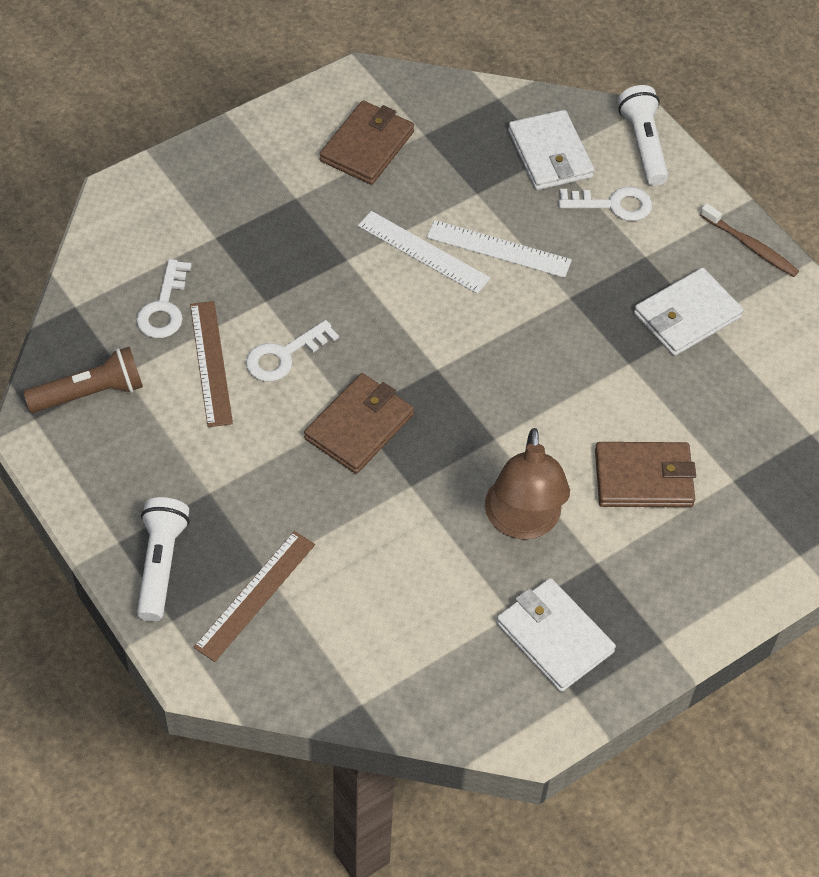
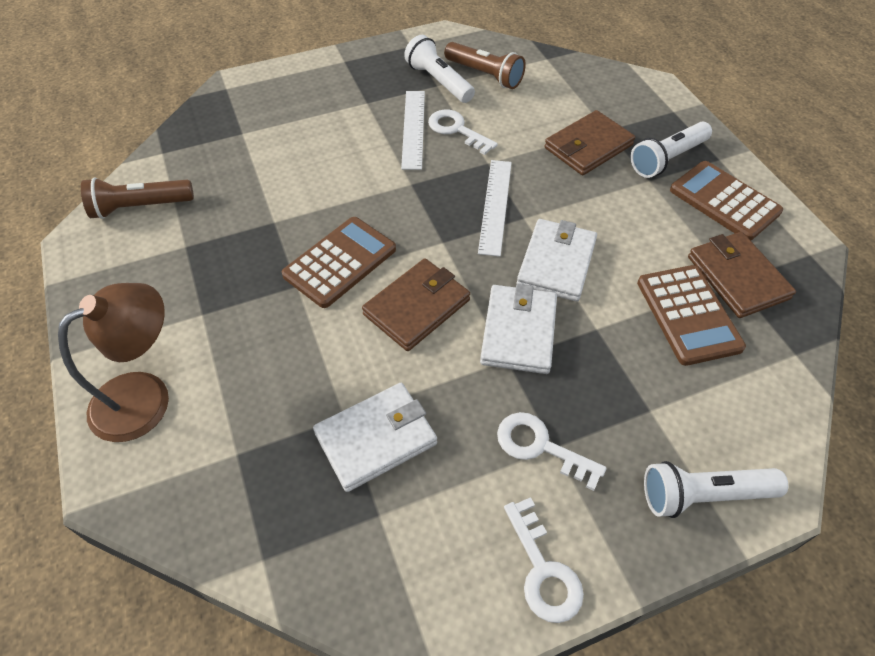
brown calculator: none = 0 -> [282,217,396,308] [637,265,746,366] [670,161,783,241] = 3
brown flashlight: [23,347,143,413] = 1 -> [81,177,194,219] [444,42,526,89] = 2
brown ruler: [190,301,233,427] [194,531,315,662] = 2 -> none = 0
brown toothbrush: [700,203,799,277] = 1 -> none = 0
white flashlight: [137,497,190,622] [618,85,668,186] = 2 -> [404,35,475,103] [631,122,712,178] [644,461,788,518] = 3

